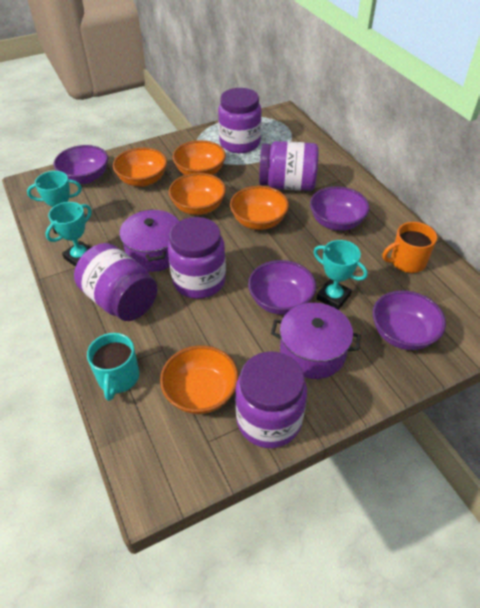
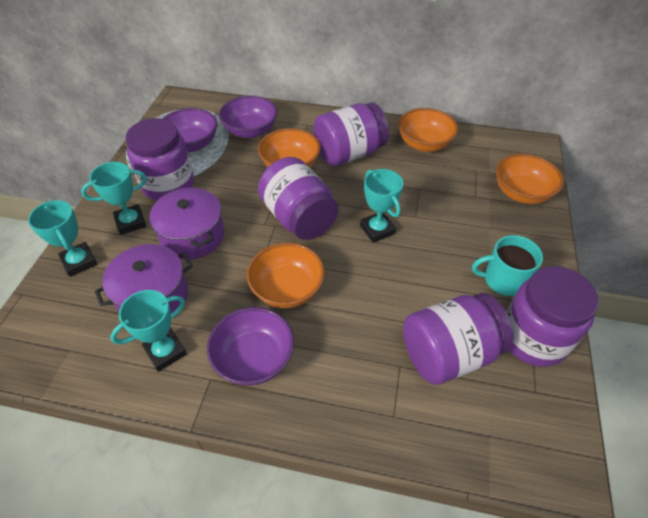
orange bowl: [113,147,167,187] [160,345,238,414] [169,173,226,215] [172,140,226,175] [230,186,289,230] = 5 -> [247,243,325,308] [258,128,320,167] [398,108,458,152] [496,154,564,204] = 4
orange mug: [382,222,437,273] = 1 -> none = 0
purple bowl: [54,145,108,184] [248,260,316,315] [310,186,370,231] [372,290,446,350] = 4 -> [162,108,217,152] [207,307,294,386] [219,96,277,138] = 3
turquoise trophy: [27,171,82,234] [45,202,92,267] [313,240,368,310] = 3 -> [28,200,97,277] [81,162,147,235] [110,290,187,372] [360,169,403,243] = 4

